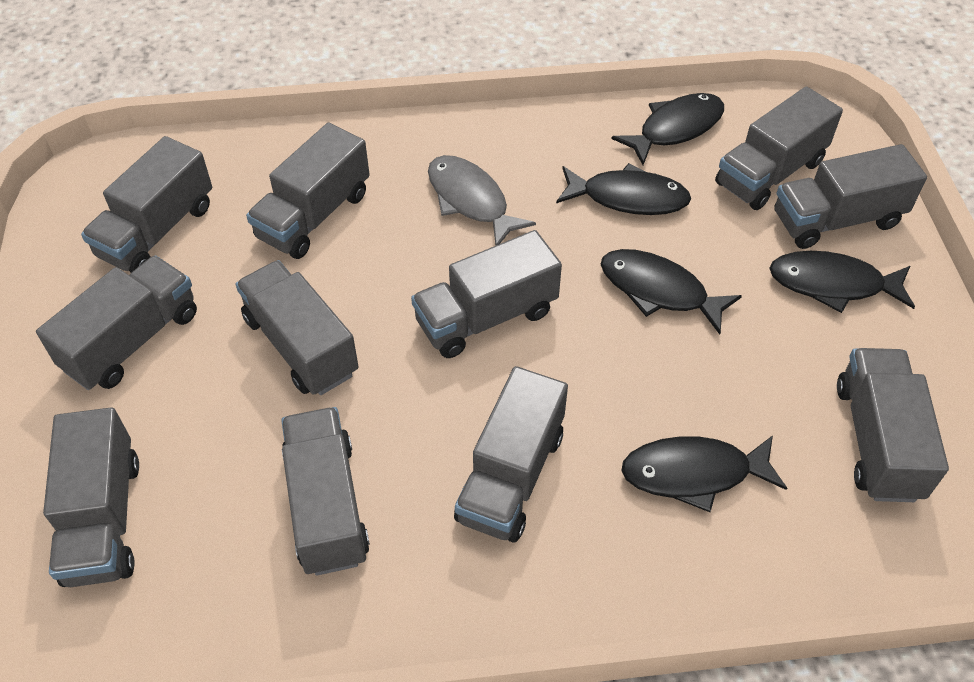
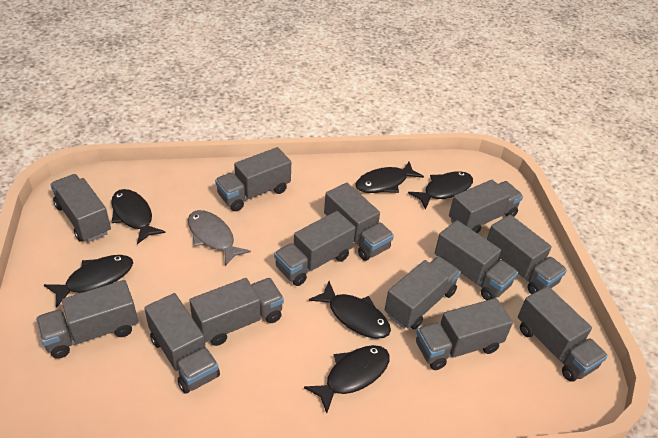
black fish: [556,163,691,215] [601,249,742,334] [611,93,724,165] [621,435,787,512] [769,251,915,313] = 5 -> [44,255,133,308] [111,189,166,244] [304,345,390,413] [309,281,391,339] [355,162,424,193] [408,171,473,210] = 6
grey truck: [36,256,197,390] [43,407,139,587] [81,136,212,273] [235,260,359,395] [246,123,370,259] [281,407,370,576] [411,230,562,358] [454,366,568,542] [715,86,843,210] [774,144,927,249] [837,348,949,502] = 11 -> [36,280,138,359] [50,174,111,242] [144,293,220,394] [189,278,284,346] [215,147,291,211] [274,211,355,286] [324,183,394,261] [385,256,461,329] [416,298,513,370] [435,220,518,300] [449,180,523,233] [487,215,567,294] [518,286,608,382] = 13

